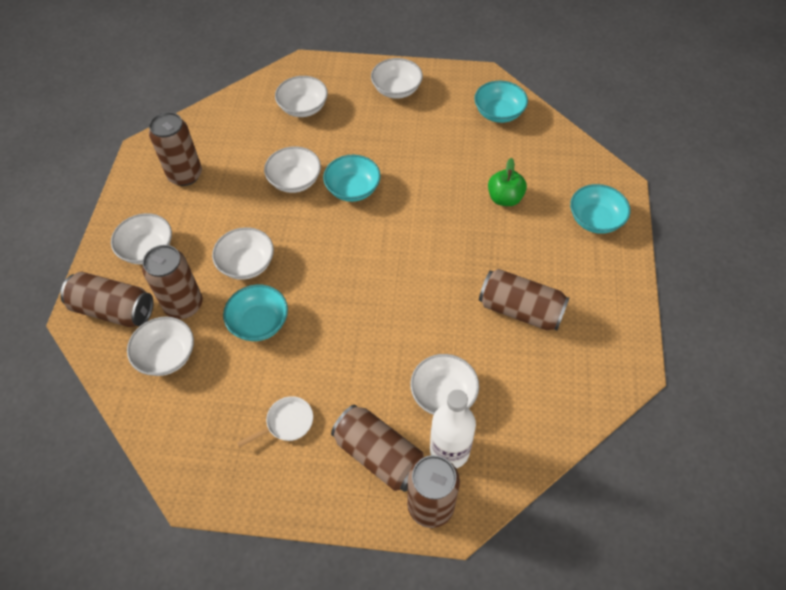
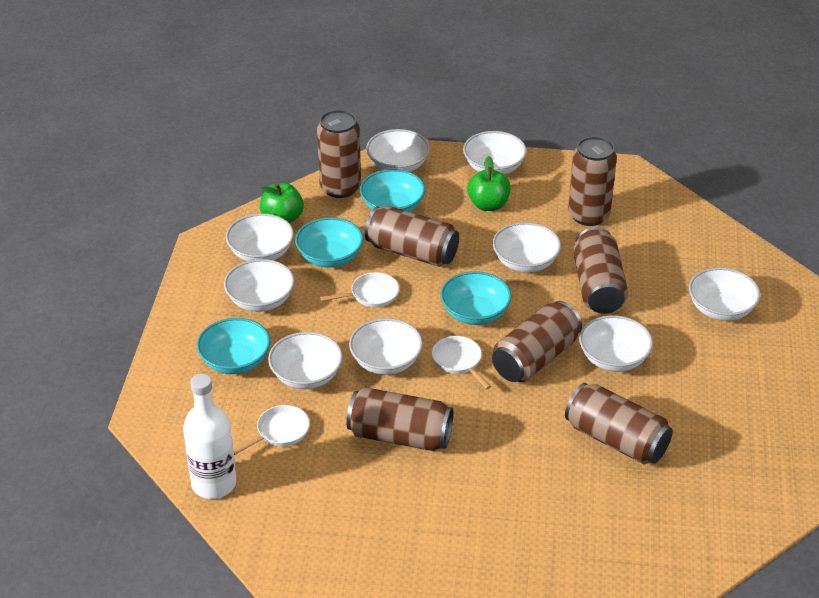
brown can: [60,272,154,327] [142,245,202,319] [149,112,202,186] [331,405,424,492] [407,455,460,528] [479,269,570,330] = 6 -> [317,110,361,198] [346,387,454,451] [365,206,459,267] [492,301,582,382] [565,383,673,464] [568,136,617,226] [573,227,628,314] = 7
green apple: [488,158,527,206] = 1 -> [260,183,304,223] [467,156,511,211] = 2
white bowl: [111,213,172,264] [127,316,194,376] [212,227,274,280] [264,146,321,193] [275,76,328,117] [371,58,423,99] [410,354,479,415] = 7 -> [224,259,295,312] [226,213,294,261] [268,332,343,389] [349,318,423,375] [366,129,430,172] [463,131,527,175] [493,222,561,272] [579,315,653,372] [689,267,760,321] = 9
white pan: [237,396,313,447] = 1 -> [234,405,310,455] [320,272,399,307] [432,336,491,389] = 3

